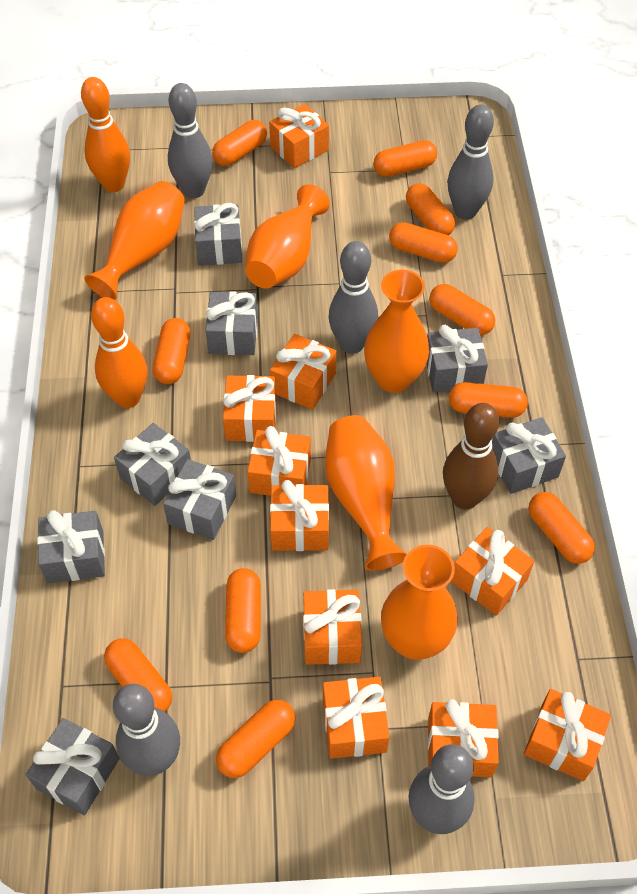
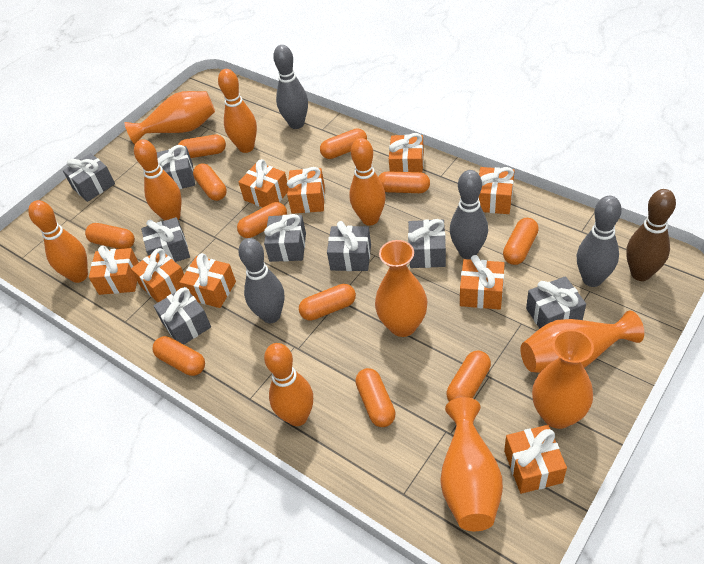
grey bowling pin: [113,684,180,776] [168,83,213,198] [328,241,378,354] [408,744,475,834] [447,104,494,220] = 5 -> [238,238,285,323] [273,45,308,129] [450,170,488,259] [577,196,622,287] = 4
orange bowling pin: [81,77,130,192] [91,297,147,408] = 2 -> [28,200,88,283] [134,139,182,221] [218,69,257,153] [264,343,313,426] [349,138,386,226] = 5
orange gift: [223,375,276,442] [247,426,311,496] [269,104,329,168] [270,334,337,410] [270,480,329,551] [303,589,362,665] [323,677,390,759] [427,699,499,777] [451,527,534,616] [524,689,611,781] = 10 -> [89,245,139,295] [131,248,184,302] [180,253,236,308] [239,159,288,207] [287,167,325,214] [389,133,424,173] [460,255,505,310] [479,167,515,214] [504,425,567,494] = 9

